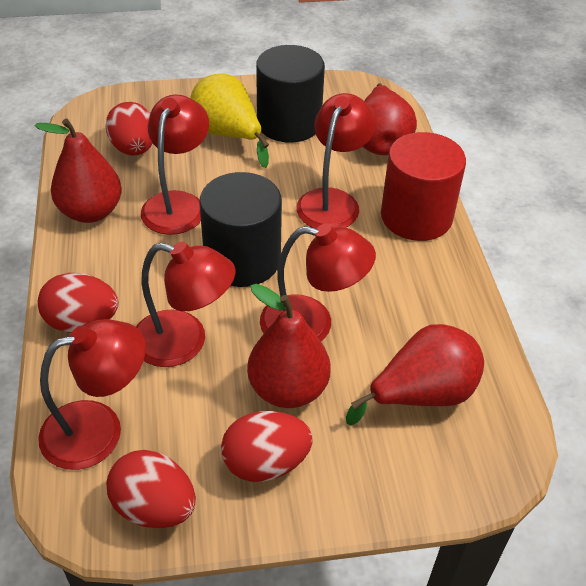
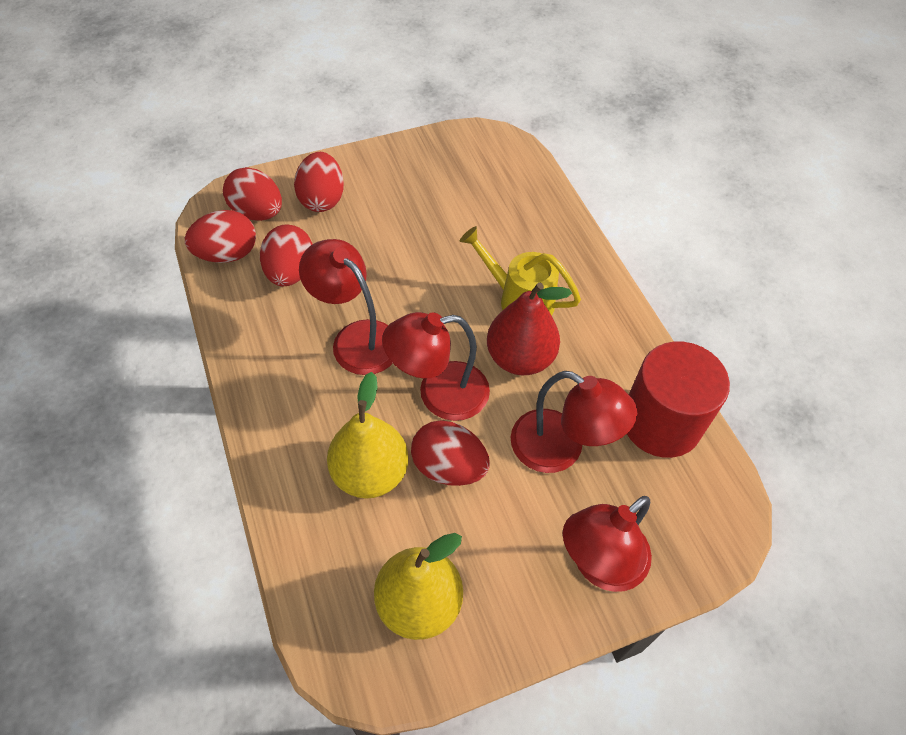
black cylinder: [199,172,282,287] [256,45,325,143] = 2 -> none = 0
red egg: [38,273,119,332] [106,102,153,155] [106,450,196,528] [221,411,313,482] = 4 -> [185,210,256,263] [223,167,282,221] [260,224,313,286] [294,152,344,212] [411,421,490,486] = 5
red lamp: [38,319,146,470] [136,242,236,367] [141,95,209,235] [260,224,376,341] [296,93,376,229] = 5 -> [299,239,393,375] [382,312,490,421] [511,371,637,473] [563,496,652,592] = 4
red pear: [35,119,122,223] [247,284,331,408] [346,324,484,425] [363,83,417,155] = 4 -> [487,282,572,375] = 1
yellow pear: [190,73,269,168] = 1 -> [327,372,409,499] [374,533,463,640] = 2
yellow watering can: none = 0 -> [460,226,581,316] = 1

